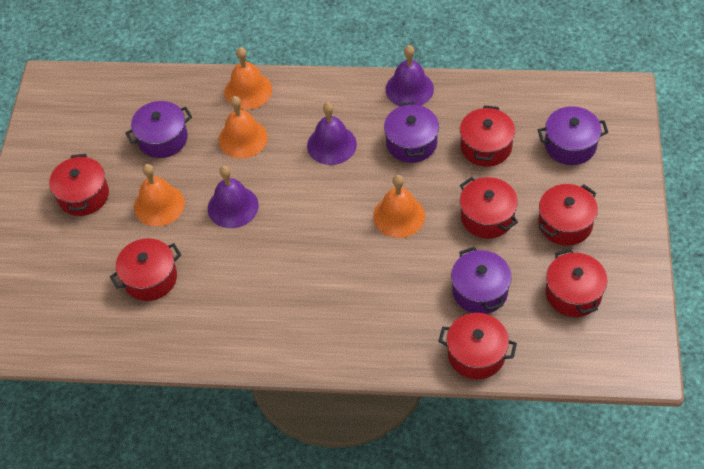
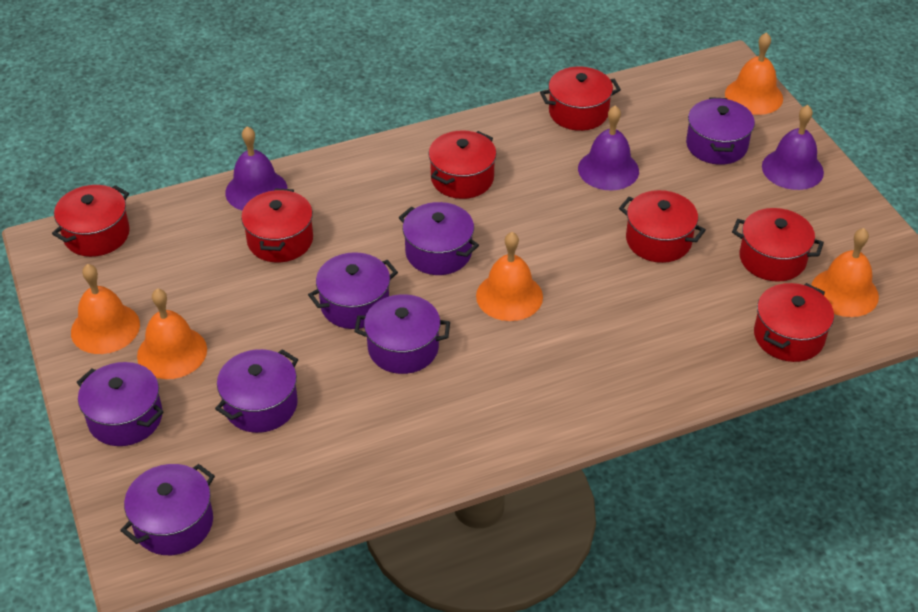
orange bell: [134,164,185,226] [219,96,268,159] [225,47,272,110] [373,175,425,238] = 4 -> [71,264,140,354] [137,288,207,379] [476,232,543,321] [725,32,783,115] [812,228,879,317] = 5
purple pot: [125,101,192,158] [384,102,439,163] [451,247,512,314] [538,106,608,165] = 4 -> [77,362,164,446] [120,464,215,555] [215,349,298,433] [308,252,398,329] [354,294,450,374] [399,202,479,275] [686,97,755,165] = 7

